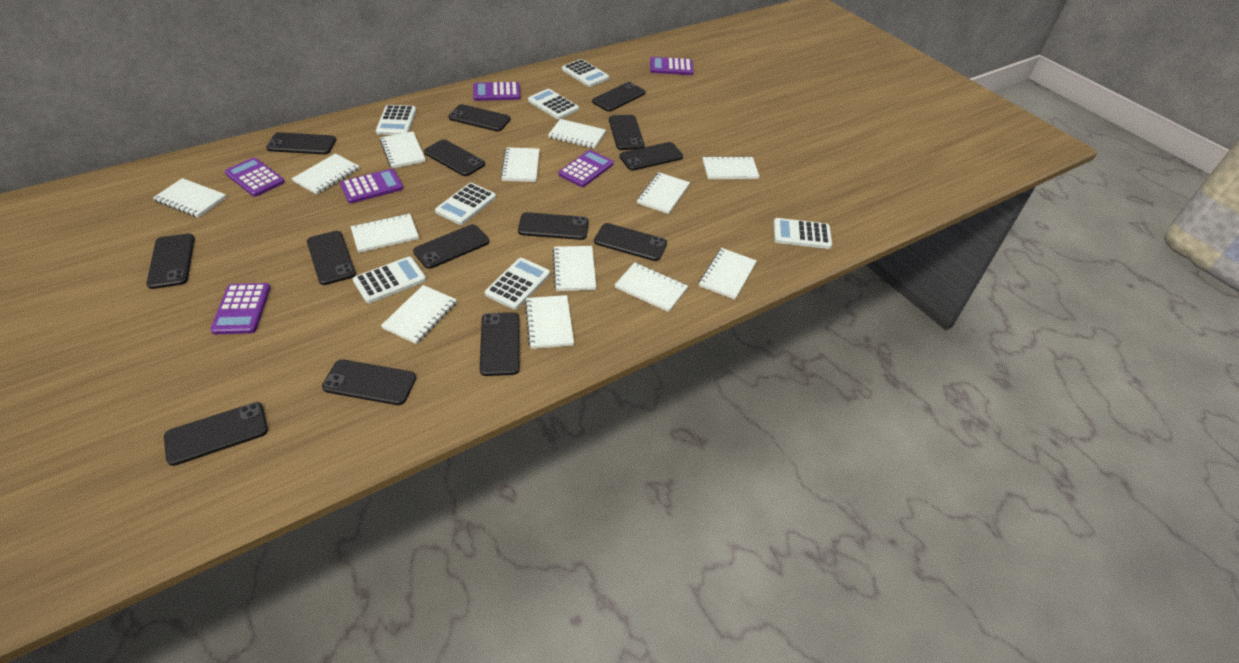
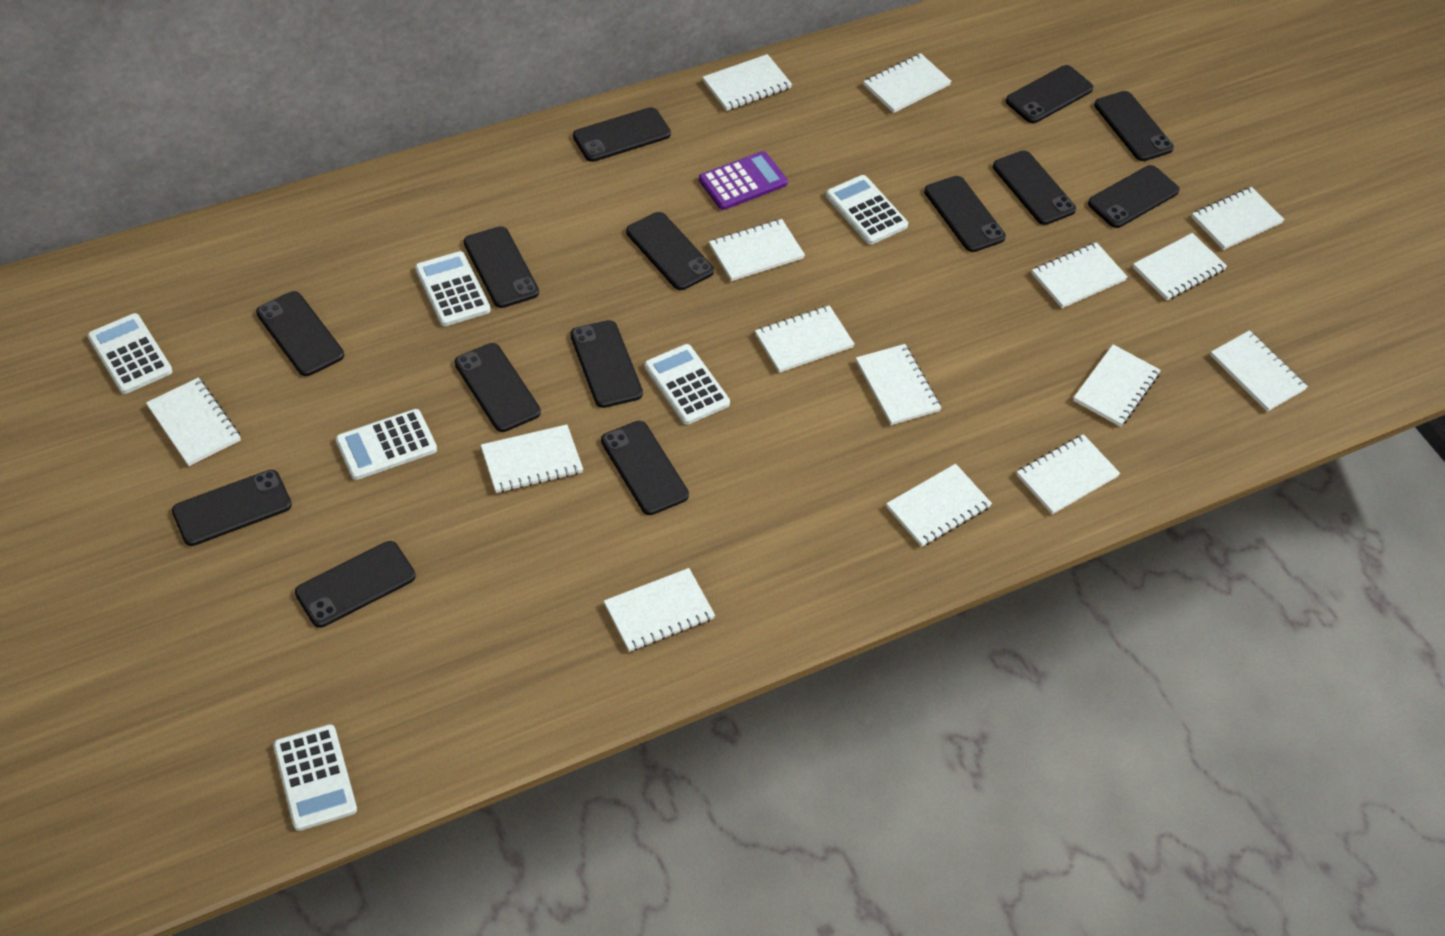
purple calculator: [210,283,271,334] [225,158,285,197] [340,169,404,203] [473,82,521,101] [558,150,614,187] [650,57,694,75] = 6 -> [699,151,788,210] = 1
white calculator: [353,257,426,303] [376,105,416,135] [435,183,496,225] [485,258,550,310] [528,89,579,119] [562,59,609,87] [774,218,832,249] = 7 -> [87,313,172,394] [273,724,357,831] [335,409,437,480] [415,251,490,326] [644,344,730,425] [826,175,908,245] = 6
white notebook: [153,178,227,218] [292,154,359,195] [351,214,419,253] [380,132,426,169] [381,285,457,344] [500,147,539,182] [525,295,574,349] [548,119,606,149] [553,246,596,291] [615,262,688,312] [637,172,690,214] [699,248,757,300] [703,156,760,179] = 13 -> [146,378,241,466] [481,425,583,493] [604,568,715,652] [702,54,792,111] [709,219,805,281] [755,305,855,373] [856,344,941,425] [863,53,952,113] [886,464,992,547] [1017,434,1120,514] [1032,242,1128,308] [1073,344,1161,427] [1133,233,1227,301] [1192,187,1285,250] [1210,330,1308,412] = 15

